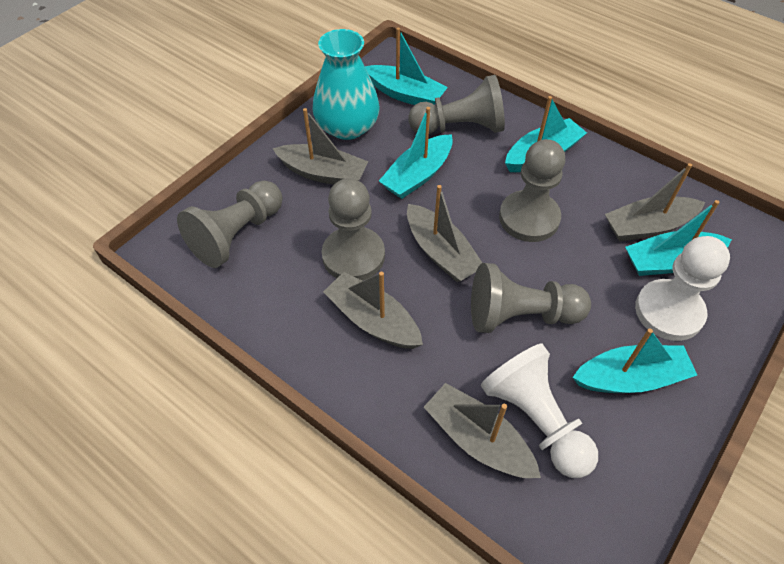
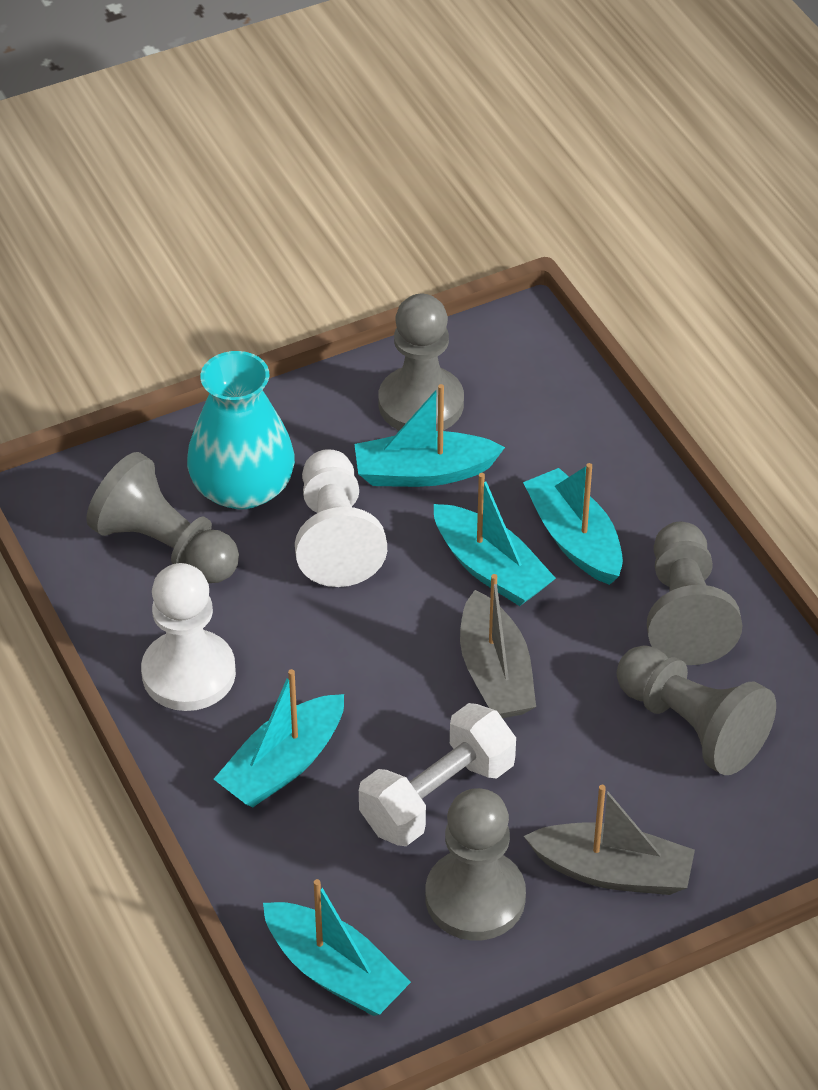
grey boat: [273,108,369,185] [323,272,423,349] [407,185,482,282] [424,383,541,478] [605,163,705,242] = 5 -> [460,574,536,718] [524,785,695,895] = 2
white dumbbell: none = 0 -> [359,703,516,846] = 1

